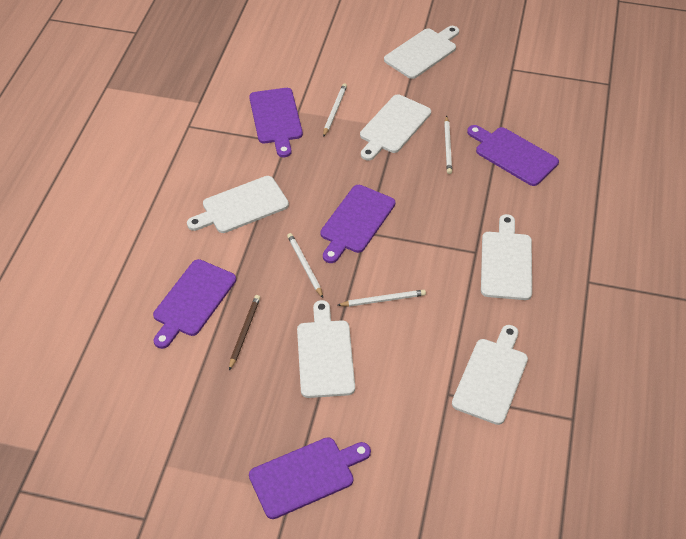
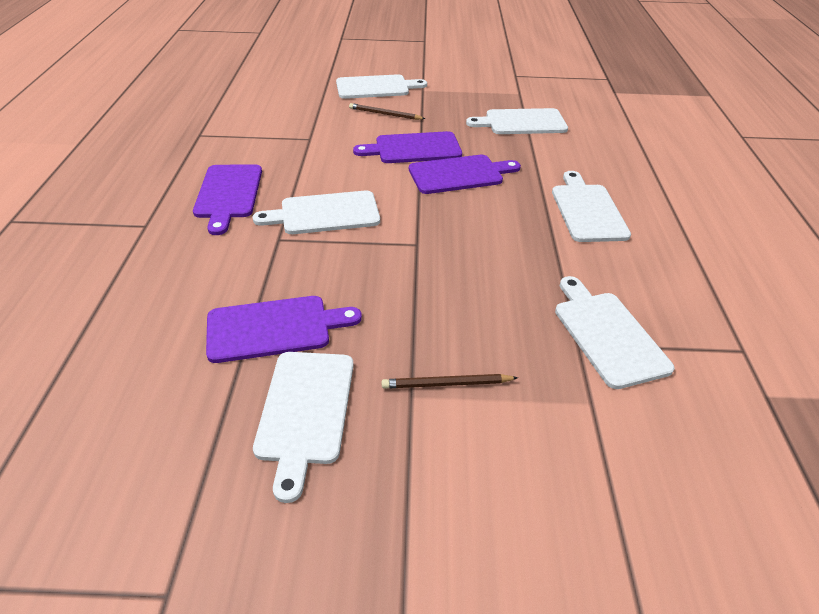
brown pencil: [229,295,260,370] = 1 -> [349,103,425,120] [382,374,518,388] = 2
purple cutting board: [153,259,236,349] [249,88,303,157] [249,437,371,519] [320,185,395,263] [467,125,559,186] = 5 -> [193,164,262,235] [206,296,362,363] [353,131,462,163] [409,155,521,194] = 4
white pencil: [287,233,323,298] [323,84,347,137] [338,290,426,307] [444,116,452,174] = 4 -> none = 0

